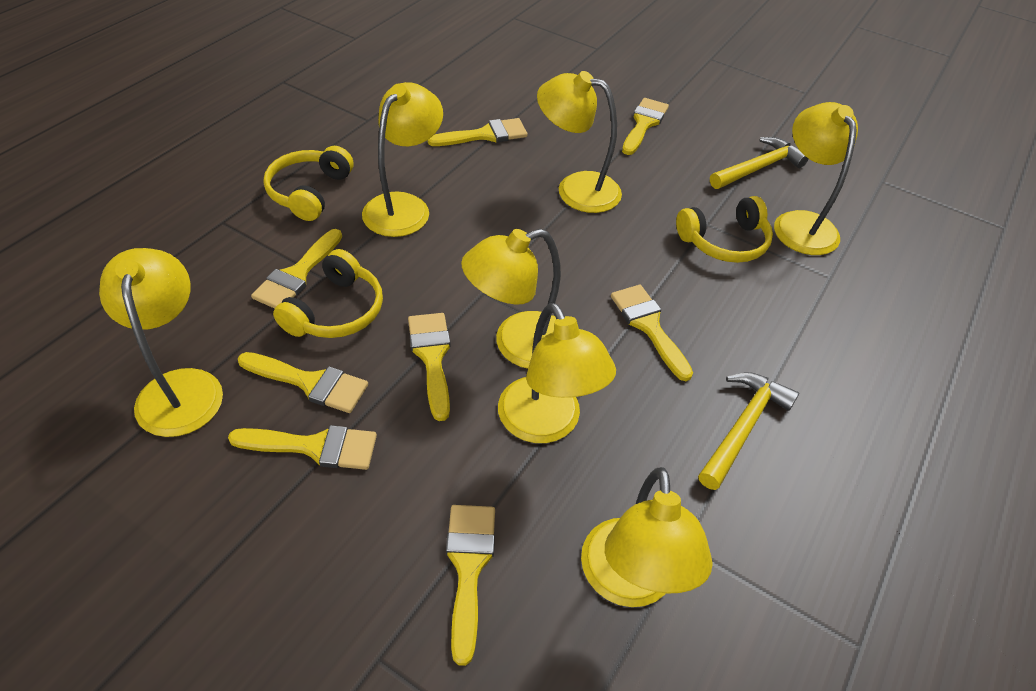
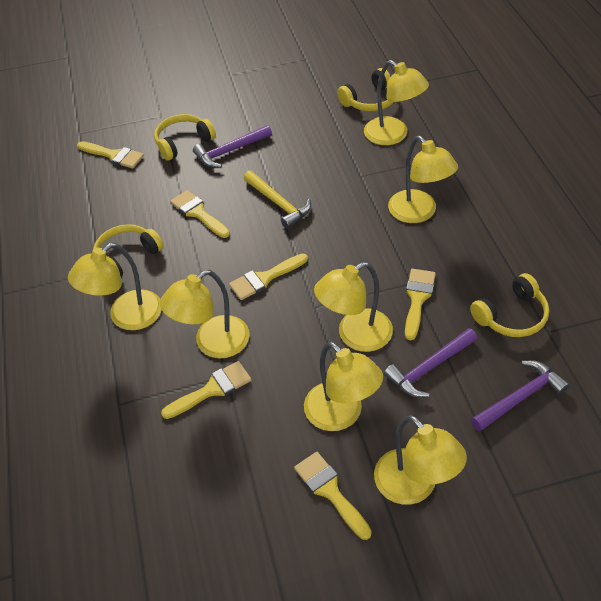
purple hammer: none = 0 -> [193,125,272,168] [384,328,477,397] [471,361,570,431] = 3
yellow brush: [228,425,377,470] [238,352,368,413] [251,229,342,309] [408,313,451,421] [428,118,528,146] [446,505,495,666] [611,285,693,381] [622,98,669,155] = 8 -> [77,141,144,169] [161,361,251,419] [170,190,230,238] [229,253,308,300] [294,452,372,540] [405,269,436,340] = 6
yellow hammer: [698,372,799,490] [710,137,809,189] = 2 -> [244,171,311,229] = 1
yellow headphones: [263,146,353,221] [273,249,383,338] [676,196,773,263] = 3 -> [93,224,164,277] [154,114,216,160] [337,68,393,111] [470,273,549,337] = 4

